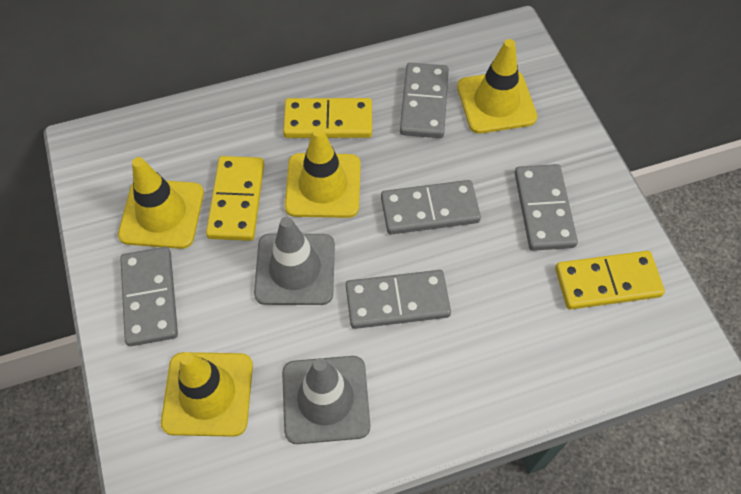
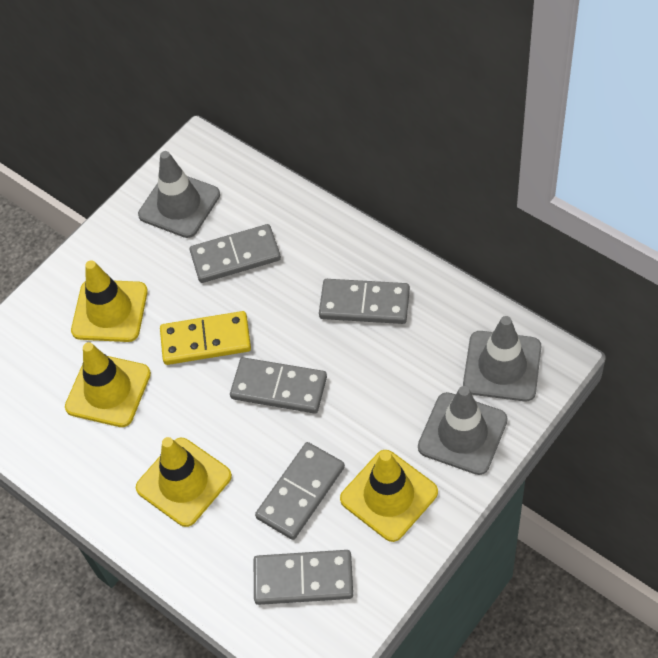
grey traffic cone: [254,217,335,305] [282,356,370,444] = 2 -> [138,151,220,238] [418,386,508,475] [463,316,541,402] = 3
yellow domino: [206,156,264,241] [283,98,372,138] [555,251,665,310] = 3 -> [160,311,251,365] = 1

